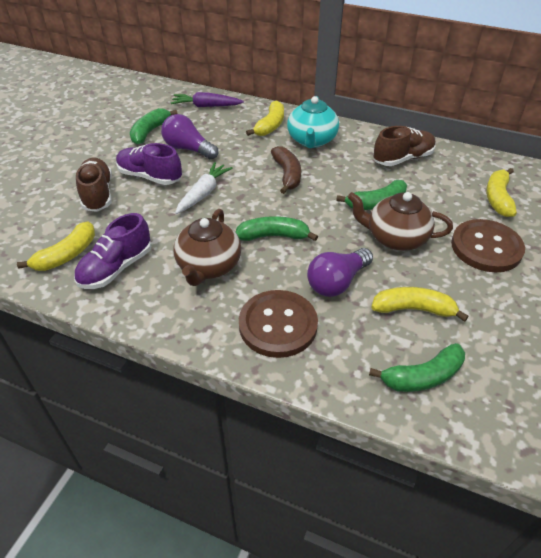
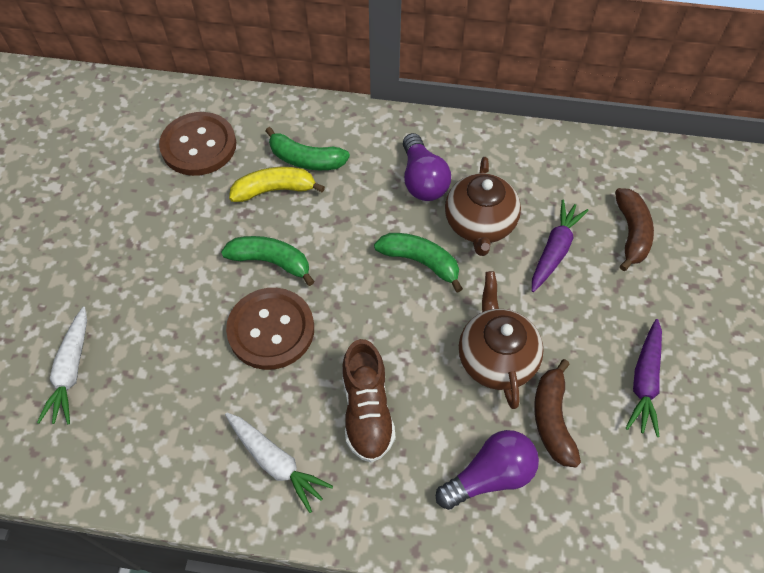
brown banana: [271,146,301,194] = 1 -> [534,359,581,467] [615,188,654,271] = 2
brown shoe: [76,158,112,212] [373,126,436,166] = 2 -> [342,339,395,463] = 1
green banana: [130,108,178,145] [236,216,318,241] [336,180,407,210] [369,343,465,392] = 4 -> [221,236,315,286] [265,127,350,170] [374,233,463,293] = 3
purple carrot: [171,92,244,107] = 1 -> [532,199,589,292] [626,319,662,437] = 2
purple shoe: [74,213,151,289] [116,143,182,185] = 2 -> none = 0
turquoise teapot: [287,96,339,148] = 1 -> none = 0
white carrot: [175,162,233,214] = 1 -> [37,307,87,424] [225,413,333,513] = 2
yellow banana: [17,221,95,271] [246,100,284,136] [371,287,469,322] [486,168,517,217] = 4 -> [229,167,325,202] = 1

